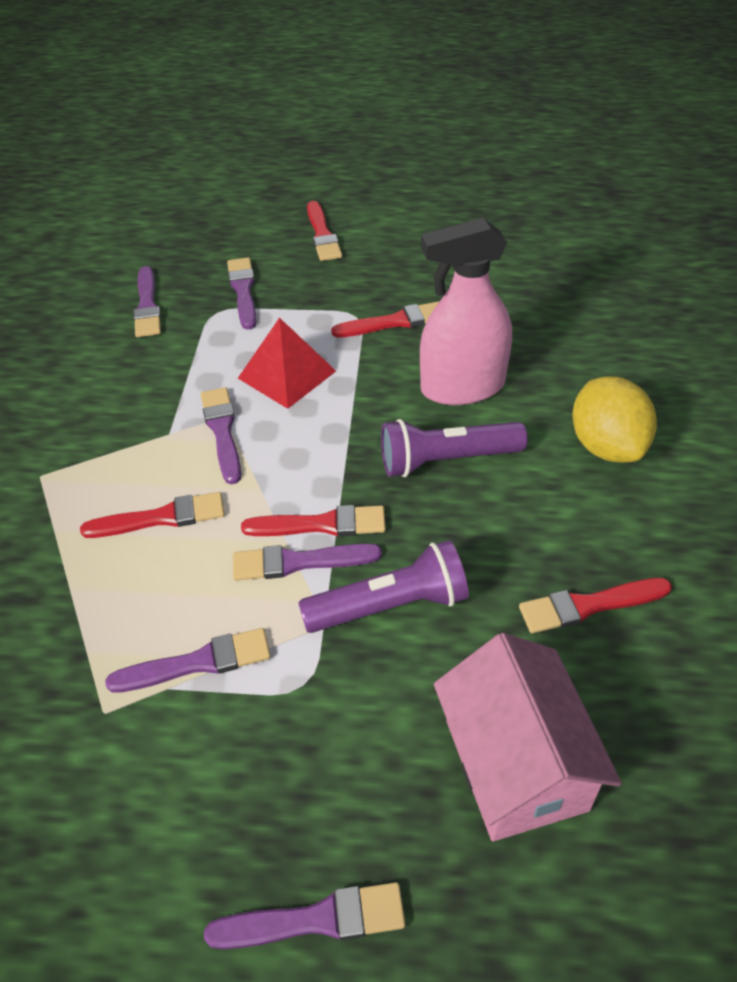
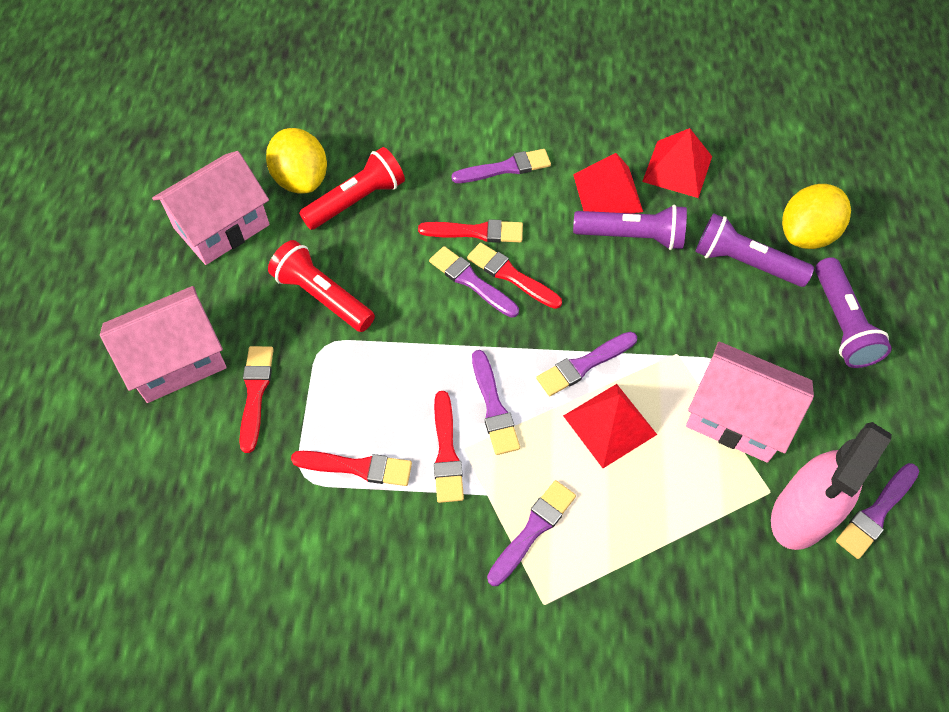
pink house: [434,633,622,842] = 1 -> [100,286,227,403] [152,151,270,265] [686,342,814,463] = 3
purple flashlight: [298,540,469,633] [381,419,528,477] = 2 -> [573,205,687,250] [695,213,814,287] [815,257,892,368] = 3
red flashlight: none = 0 -> [268,240,375,332] [299,147,405,230] = 2
red pyramid: [238,318,336,409] = 1 -> [563,384,657,468] [573,153,643,213] [642,128,712,198] = 3
yellow lemon: [572,376,657,463] = 1 -> [266,128,327,194] [782,184,851,249] = 2

